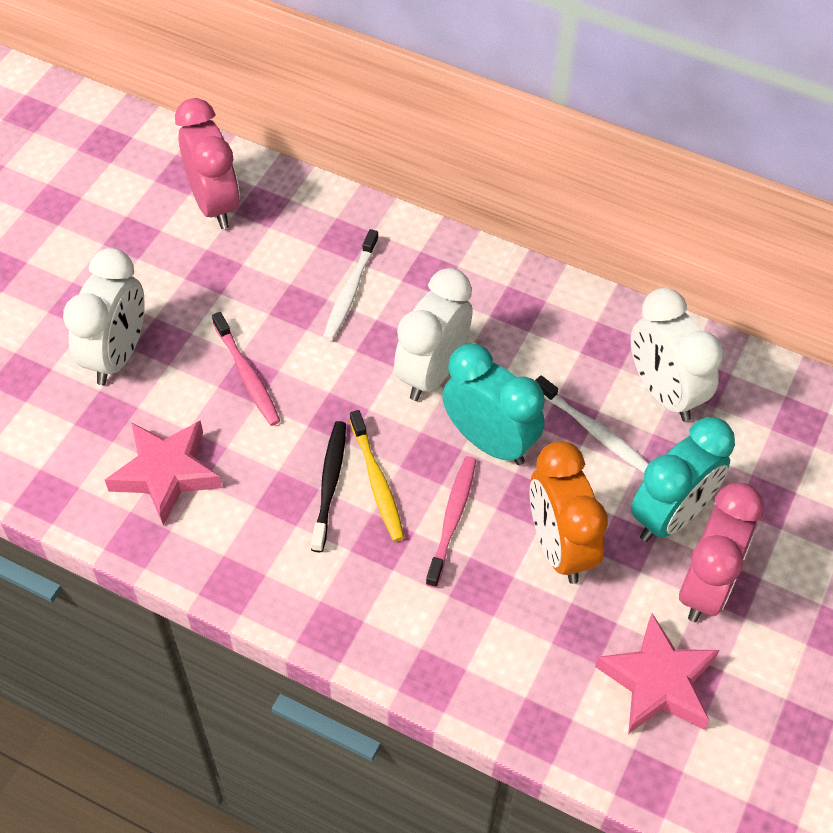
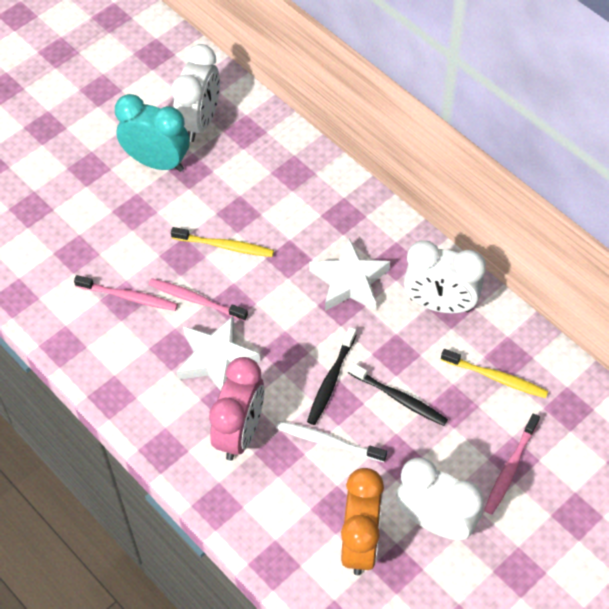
black toothbrush: [311,421,346,552] = 1 -> [307,327,356,425] [348,362,448,426] = 2
pink clock: [175,98,240,229] [679,483,764,622] = 2 -> [209,357,264,461] = 1
pink star: [105,420,222,526] [595,613,720,734] = 2 -> none = 0
pink toothbrush: [212,312,280,426] [426,456,476,588] = 2 -> [74,275,178,311] [149,278,248,321] [484,413,540,515] = 3
turquoise clock: [442,343,545,465] [631,417,735,542] = 2 -> [115,94,190,172] = 1
white star: none = 0 -> [176,316,260,391] [309,238,390,311] = 2
white toothbrush: [323,229,379,341] [535,376,649,473] = 2 -> [276,421,387,462] = 1
yellow toothbrush: [350,410,404,542] = 1 -> [171,227,274,257] [441,349,548,398] = 2

